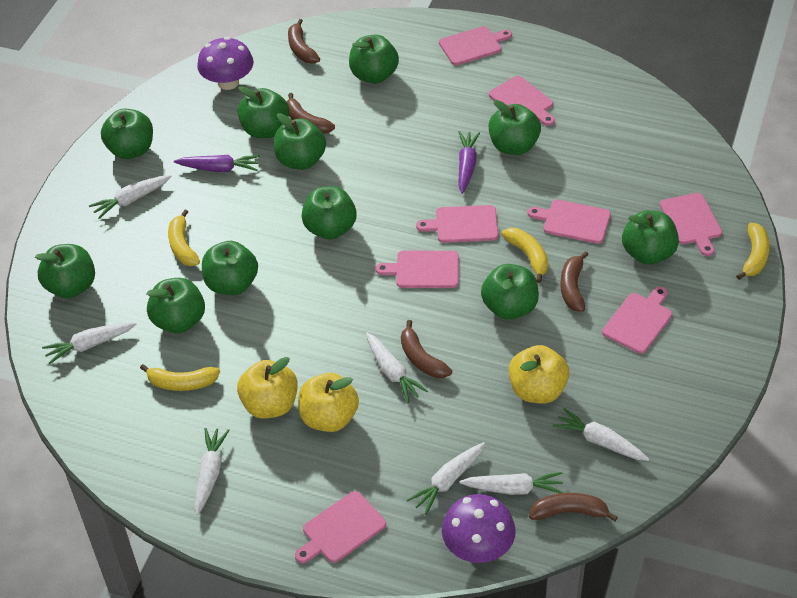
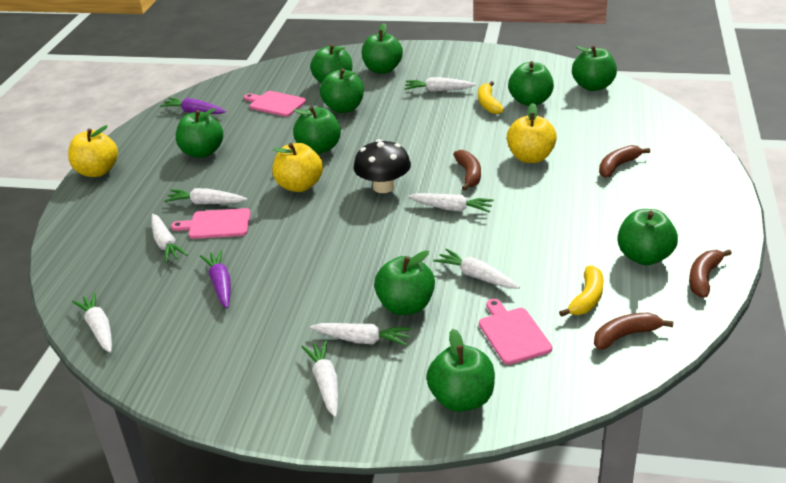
black mushroom: none = 0 -> [354,139,411,193] = 1
brown banana: [287,93,335,134] [288,19,320,64] [401,320,452,378] [529,493,618,521] [560,251,589,312] = 5 -> [453,150,481,191] [594,313,674,350] [599,145,650,178] [689,249,732,298] = 4
green apple: [35,244,95,298] [101,108,153,159] [146,278,205,333] [202,241,258,295] [238,86,289,138] [274,113,326,170] [301,186,357,240] [349,34,399,84] [481,264,539,320] [489,100,541,155] [622,210,679,265] = 11 -> [176,108,224,158] [293,106,341,154] [310,44,352,84] [320,68,364,113] [362,23,403,74] [374,250,435,315] [426,329,495,412] [508,61,554,106] [572,46,617,91] [618,209,678,265] = 10
pink cutting board: [295,491,386,563] [376,251,459,288] [416,205,498,243] [439,26,512,65] [489,76,555,126] [528,200,611,244] [602,287,672,354] [660,193,722,256] = 8 -> [171,208,251,239] [244,91,306,117] [479,299,552,365] = 3
purple mushroom: [197,37,254,90] [442,494,516,563] = 2 -> none = 0
white carrot: [42,322,136,365] [89,175,172,219] [194,428,230,515] [366,333,428,403] [407,442,485,515] [460,472,564,495] [553,408,649,461] = 7 -> [72,292,112,353] [151,214,188,263] [164,188,247,205] [301,340,338,417] [310,323,412,346] [404,77,476,92] [408,193,494,213] [433,248,520,289] = 8
yellow banana: [140,364,220,391] [168,210,200,266] [501,228,548,283] [736,223,770,280] = 4 -> [478,81,504,114] [559,266,604,317] = 2

